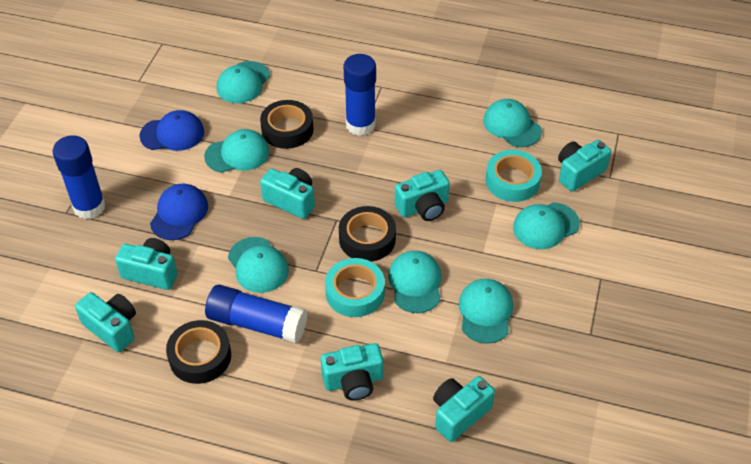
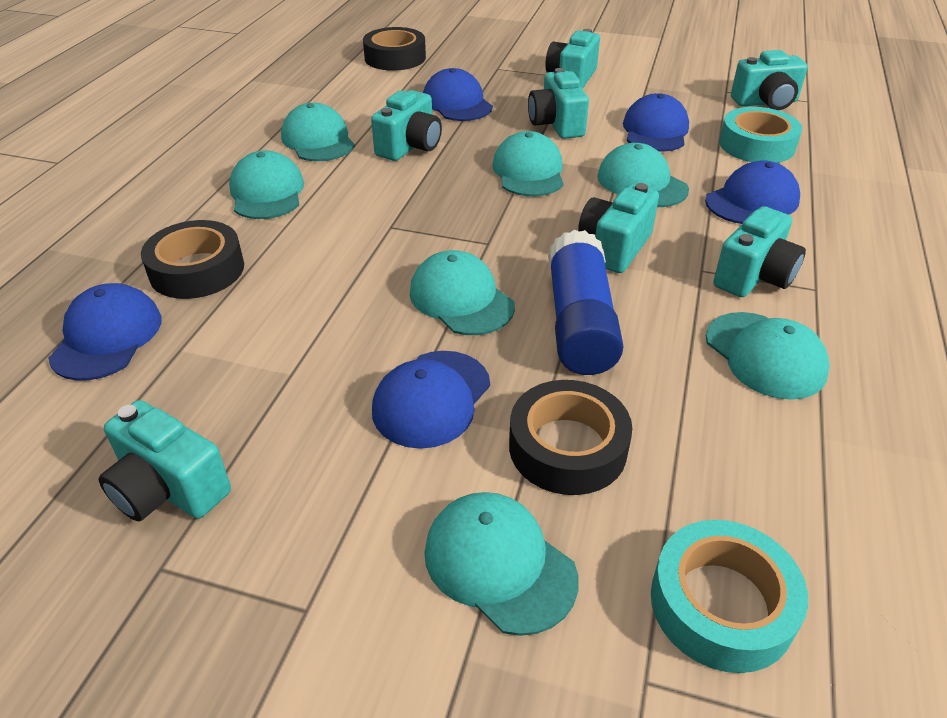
blue cap: [139,110,204,151] [150,184,208,240] = 2 -> [48,283,161,381] [372,351,490,449] [423,68,493,121] [623,93,689,152] [705,160,800,224] = 5
blue glue stick: [53,135,106,219] [205,284,307,344] [343,54,376,136] = 3 -> [548,230,624,375] = 1

